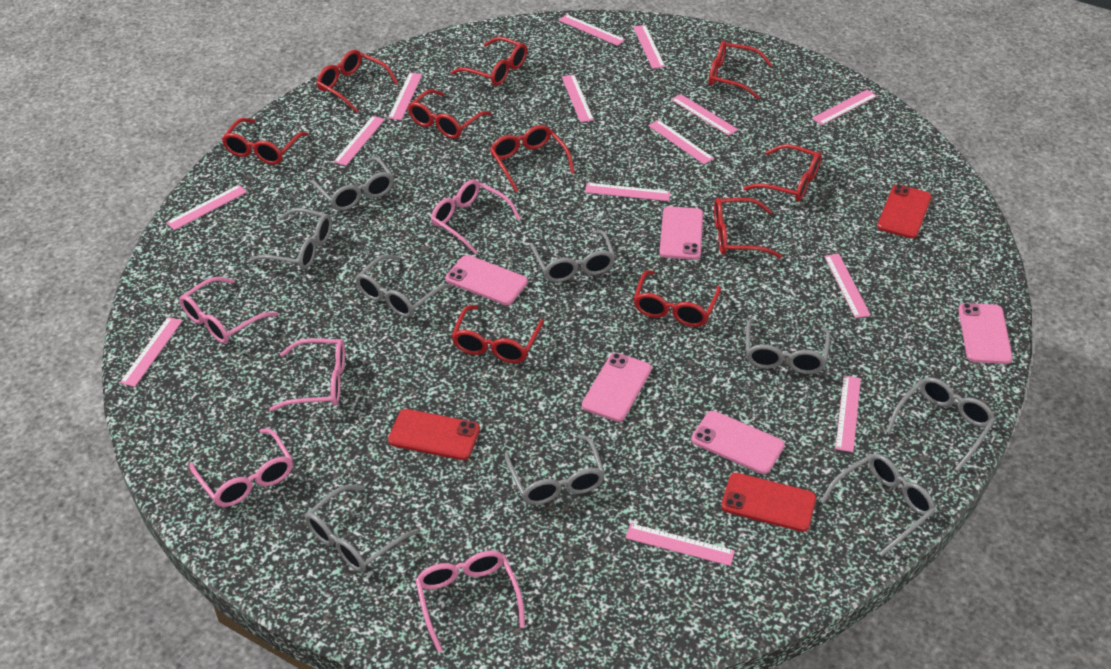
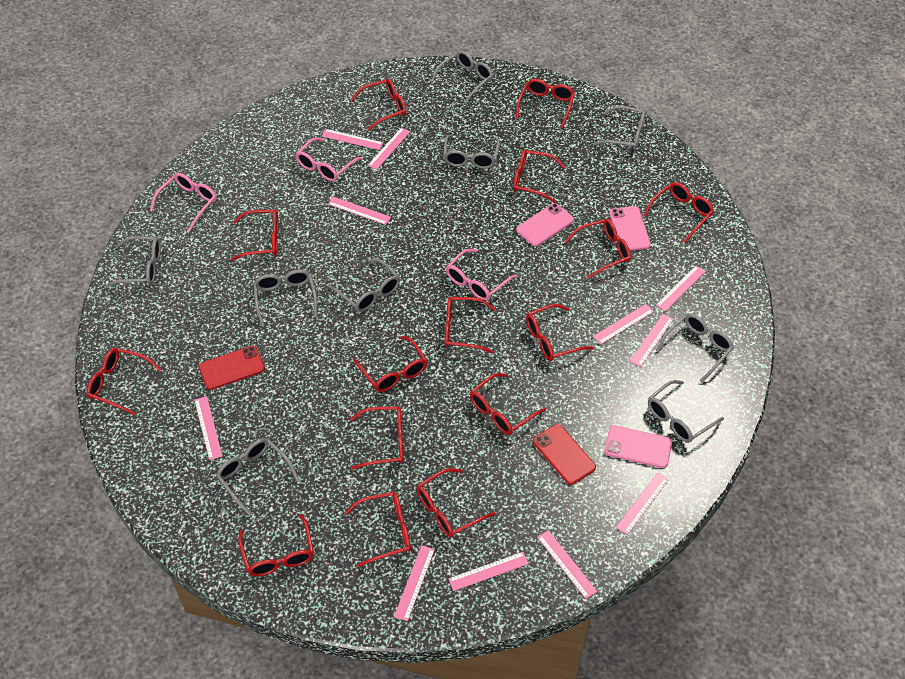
pink glasses: [179,277,278,344] [190,428,293,507] [269,338,345,411] [415,551,525,652] [431,179,521,255] = 5 -> [150,173,217,231] [296,137,363,182] [446,249,517,301] = 3
pink phone: [446,255,528,305] [582,353,652,422] [659,206,703,260] [691,411,785,474] [958,303,1013,364] = 5 -> [516,203,574,246] [604,425,672,468] [609,206,651,251] = 3
pink ruler: [120,317,182,387] [166,185,247,230] [334,116,385,166] [388,73,422,120] [559,14,625,46] [562,75,594,122] [585,183,670,201] [625,523,735,566] [633,25,665,69] [648,120,714,164] [671,94,738,136] [812,90,877,125] [824,254,871,318] [835,375,861,452] = 14 -> [194,396,222,460] [322,129,383,150] [328,197,391,225] [368,128,410,170] [394,545,435,621] [448,552,529,591] [537,530,597,599] [593,304,654,345] [616,473,669,535] [630,314,674,367] [656,266,706,312] = 11
red glasses: [222,118,309,165] [317,50,399,113] [408,89,492,139] [451,37,527,86] [452,305,544,363] [490,125,575,192] [633,270,721,327] [709,40,773,99] [714,198,782,258] [743,144,822,202] = 10 -> [87,348,162,415] [231,210,279,261] [238,514,314,576] [344,492,411,567] [350,407,404,470] [351,78,407,131] [353,336,427,392] [417,468,495,537] [445,297,496,353] [470,373,546,435] [513,150,566,203] [516,79,575,128] [526,304,594,361] [565,219,631,279] [643,182,714,243] = 15
red phone: [388,409,480,460] [721,473,816,532] [877,184,932,239] = 3 -> [199,346,265,390] [533,424,596,485] = 2

